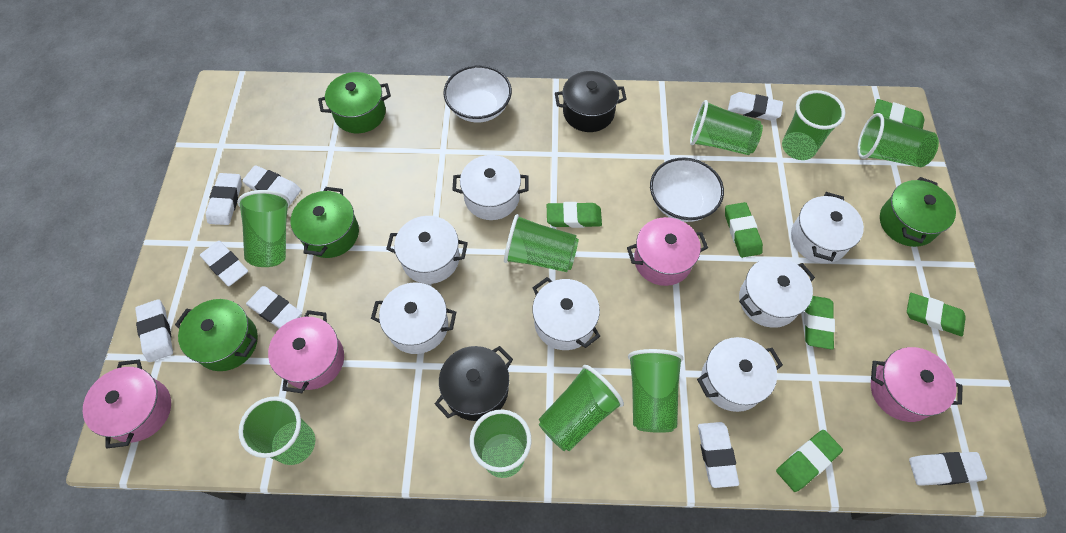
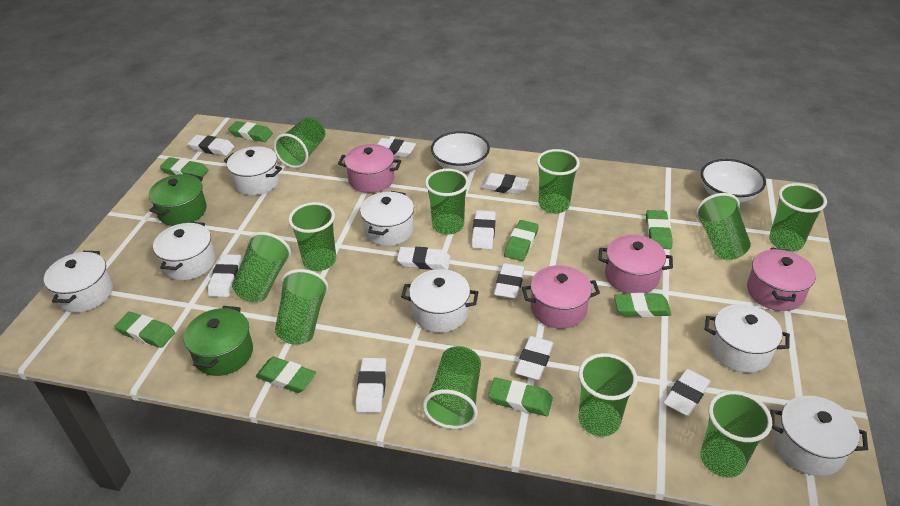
black pot: [435,346,513,421] [555,71,627,132] = 2 -> none = 0
green cup: [237,190,290,267] [238,396,315,465] [470,410,532,478] [504,214,579,272] [539,365,624,451] [628,349,683,433] [690,100,763,155] [782,90,845,160] [857,113,939,167] = 9 -> [232,232,291,302] [273,117,325,168] [275,269,329,345] [288,202,336,271] [423,346,481,429] [425,169,469,235] [537,149,580,214] [578,353,638,437] [696,193,751,260] [700,391,772,477] [769,183,827,251] = 11
green eraser: [547,202,602,228] [725,202,763,258] [776,430,843,492] [804,296,835,350] [873,99,924,129] [907,293,966,336] = 6 -> [114,312,175,348] [160,157,208,177] [228,121,273,142] [256,357,316,393] [488,378,553,416] [504,220,539,261] [614,293,672,317] [646,210,673,249] = 8
green pot: [175,299,258,371] [291,187,359,258] [318,72,391,133] [880,177,956,247] = 4 -> [149,174,207,226] [184,306,253,376] = 2
white eraser: [135,299,173,362] [200,241,248,286] [206,173,242,225] [242,165,301,205] [246,286,302,329] [698,422,739,488] [728,92,783,121] [909,452,987,486] = 8 -> [188,135,234,156] [208,254,242,297] [356,358,387,413] [376,138,416,158] [397,247,450,270] [472,210,496,249] [481,173,529,194] [494,263,525,299] [515,336,554,380] [663,369,711,416] = 10

